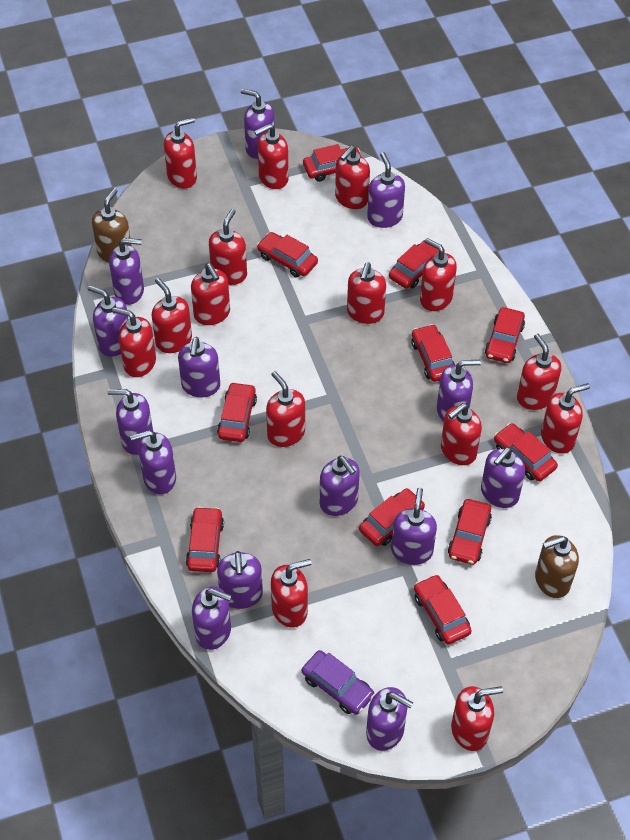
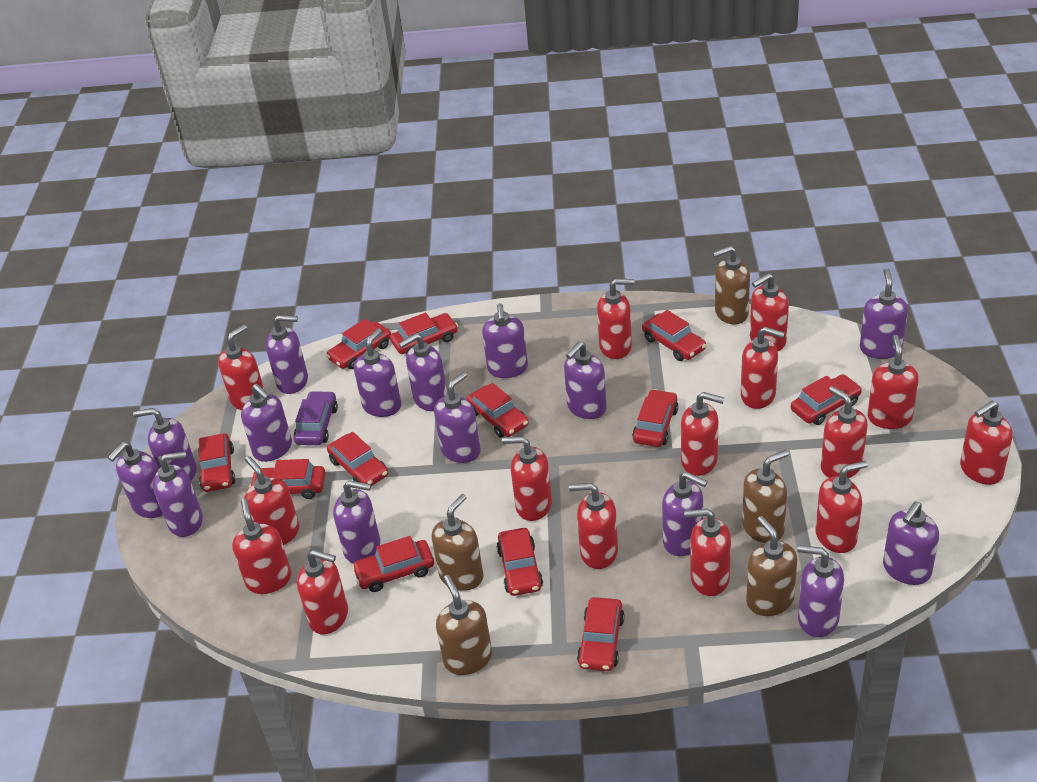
brown soap dispenser: [92,188,132,263] [535,535,579,598] = 2 -> [432,494,484,591] [436,575,492,675] [713,246,750,324] [742,450,789,543] [746,516,797,616] = 5
purple soap dispenser: [88,285,129,357] [107,389,153,455] [109,238,144,305] [130,430,176,494] [178,337,220,397] [192,586,232,650] [217,551,263,609] [241,89,274,159] [320,456,360,516] [366,687,413,751] [367,152,405,228] [391,488,437,565] [437,360,481,422] [481,447,525,508] = 14 -> [108,442,163,518] [133,408,197,481] [153,451,203,537] [241,384,292,462] [266,315,308,394] [333,480,380,563] [354,328,401,417] [399,333,448,411] [434,372,481,463] [482,303,528,378] [564,341,607,419] [662,472,708,556] [797,545,844,637] [860,268,908,359] [883,501,939,585] = 15
red car: [186,507,224,572] [217,382,257,442] [257,232,318,277] [303,144,361,182] [359,488,425,546] [389,240,439,289] [411,324,455,382] [414,574,472,645] [448,499,492,565] [485,307,525,363] [494,423,558,481] = 11 -> [198,433,236,492] [249,459,326,499] [326,319,391,369] [327,432,388,486] [352,536,434,592] [390,312,458,354] [467,383,529,438] [497,528,543,596] [577,597,625,671] [632,389,679,447] [642,310,706,361] [791,374,862,425] = 12

